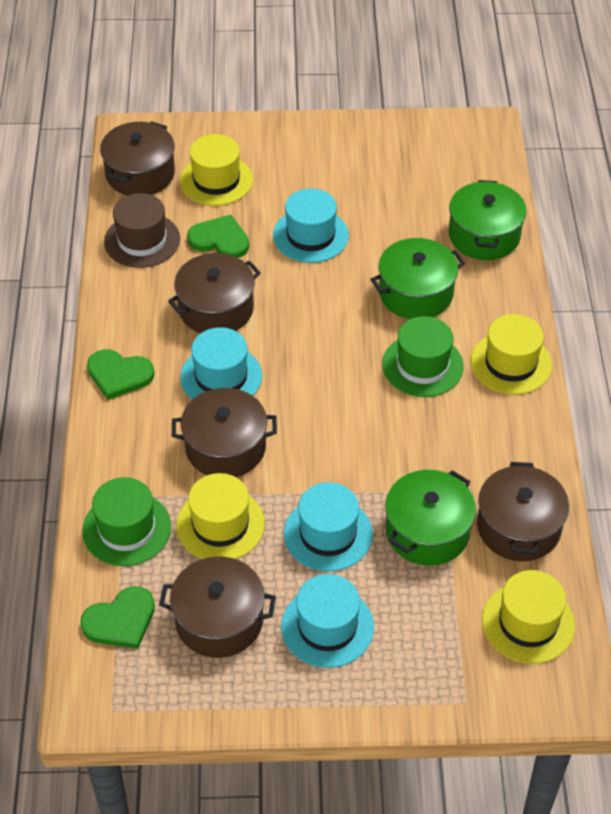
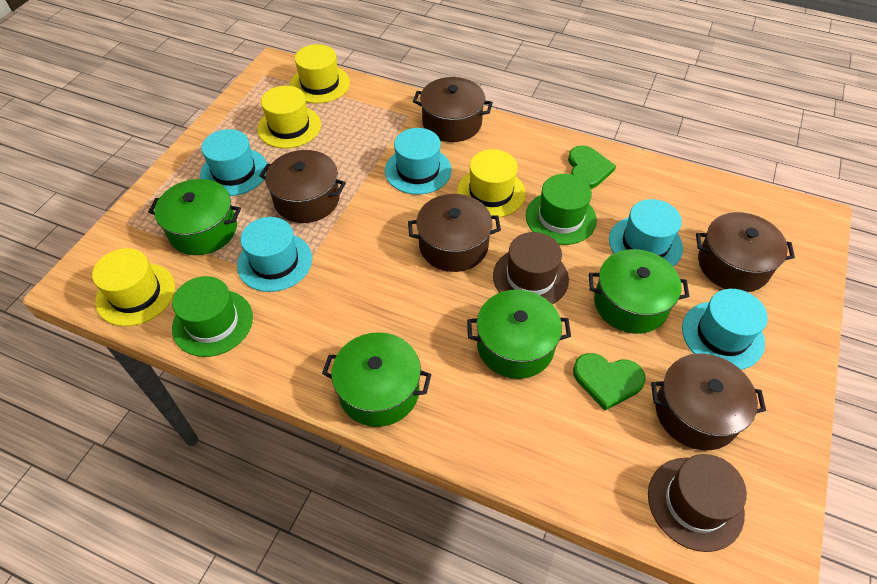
brown hat: [104,193,180,268] = 1 -> [493,232,569,304] [648,454,747,552] = 2
green heart: [80,586,155,649] [87,349,155,400] [187,215,249,258] = 3 -> [568,145,616,189] [573,353,646,411] = 2
green pot: [370,238,465,319] [385,470,476,566] [449,180,527,260] = 3 -> [148,179,241,255] [322,332,431,427] [467,290,571,379] [589,249,689,334] = 4
turquoise hat: [180,327,262,399] [273,188,349,263] [281,574,374,668] [284,482,373,572] = 4 -> [200,129,267,196] [237,217,312,292] [385,128,452,195] [609,199,683,266] [682,289,768,370] = 5

